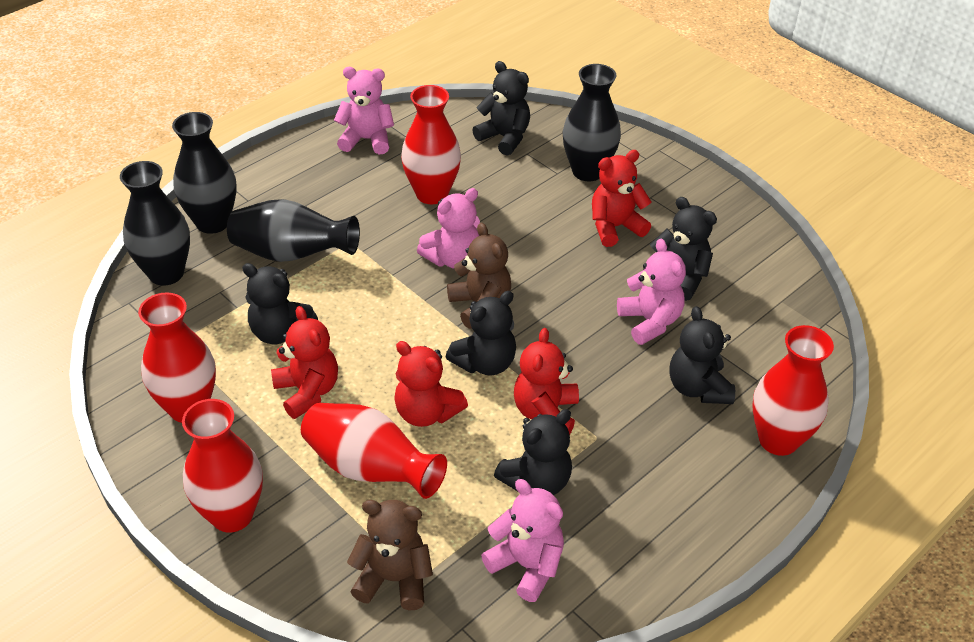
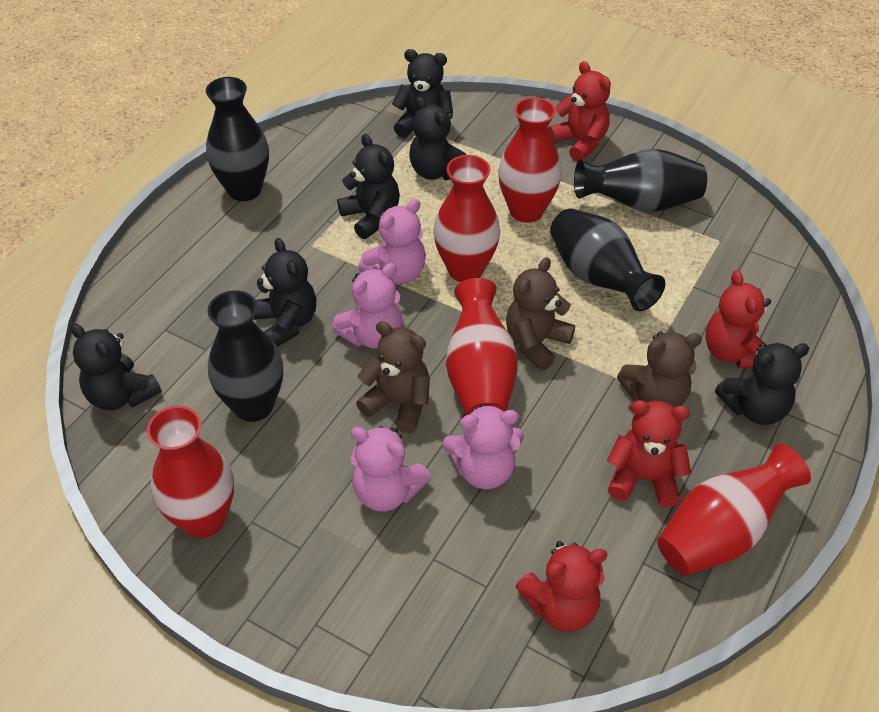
brown teddy bear: [347,500,433,611] [447,222,511,329] = 2 -> [356,321,430,433] [506,257,575,370] [617,331,702,408] = 3

